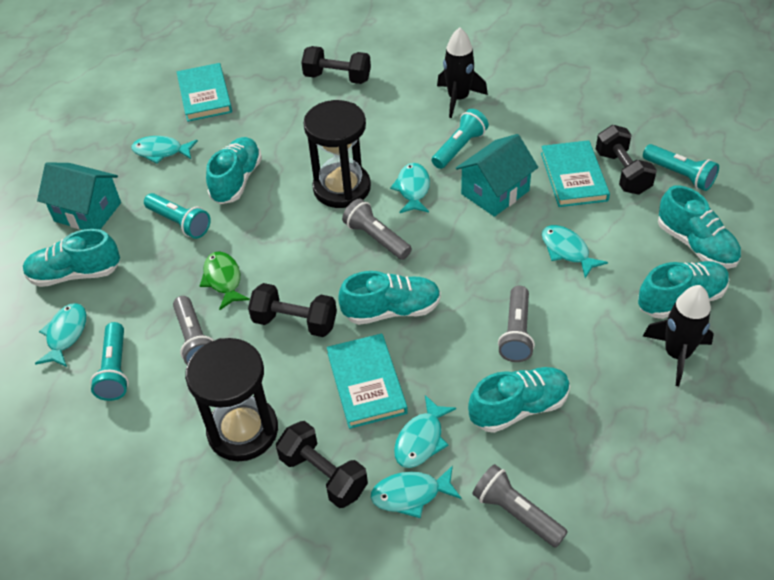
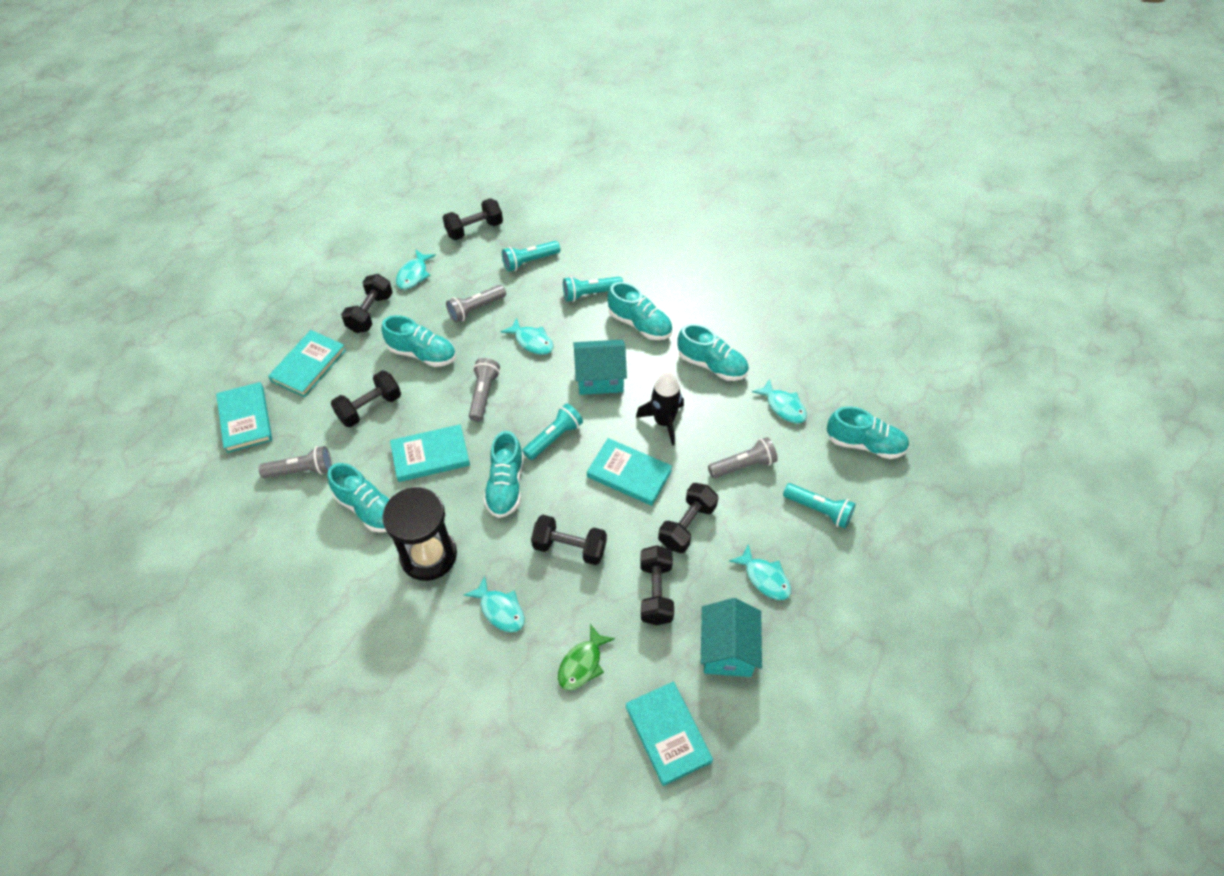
black dumbbell: [248,283,337,337] [276,421,368,508] [301,46,371,84] [596,125,657,195] = 4 -> [331,370,401,427] [341,274,393,333] [443,198,503,240] [531,515,607,565] [640,545,674,625] [658,483,718,553] = 6
black hourglass: [185,338,278,461] [303,100,371,208] = 2 -> [382,487,457,581] = 1
black rocket: [437,27,488,118] [643,285,714,386] = 2 -> [636,372,684,445] = 1
turquoise book: [177,63,232,122] [327,334,408,429] [541,140,610,207] = 3 -> [216,382,272,453] [268,330,346,397] [390,424,470,482] [587,438,672,506] [626,682,713,786] = 5
turquoise fish: [35,303,86,367] [131,136,198,164] [371,465,462,518] [390,163,430,213] [394,395,456,468] [542,225,608,278] = 6 -> [396,249,436,289] [464,576,525,632] [501,317,553,355] [729,544,791,600] [752,378,807,423] = 5

